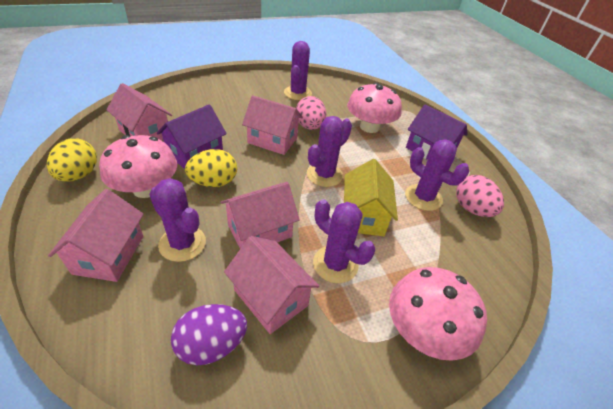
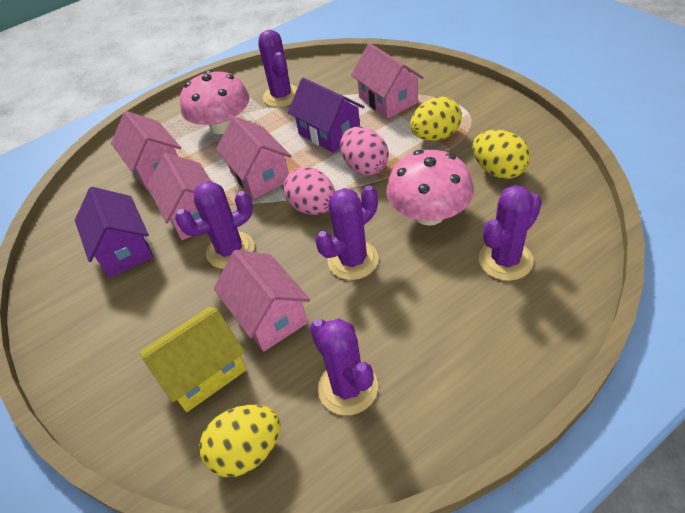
pink mushroom: [99,135,177,198] [347,83,402,133] [389,267,487,361] = 3 -> [180,70,249,134] [386,150,474,226] = 2
purple egg: [171,304,247,365] = 1 -> none = 0
yellow egg: [47,139,97,182] [185,149,237,187] = 2 -> [199,405,280,477] [410,97,462,141] [472,130,531,179] = 3

